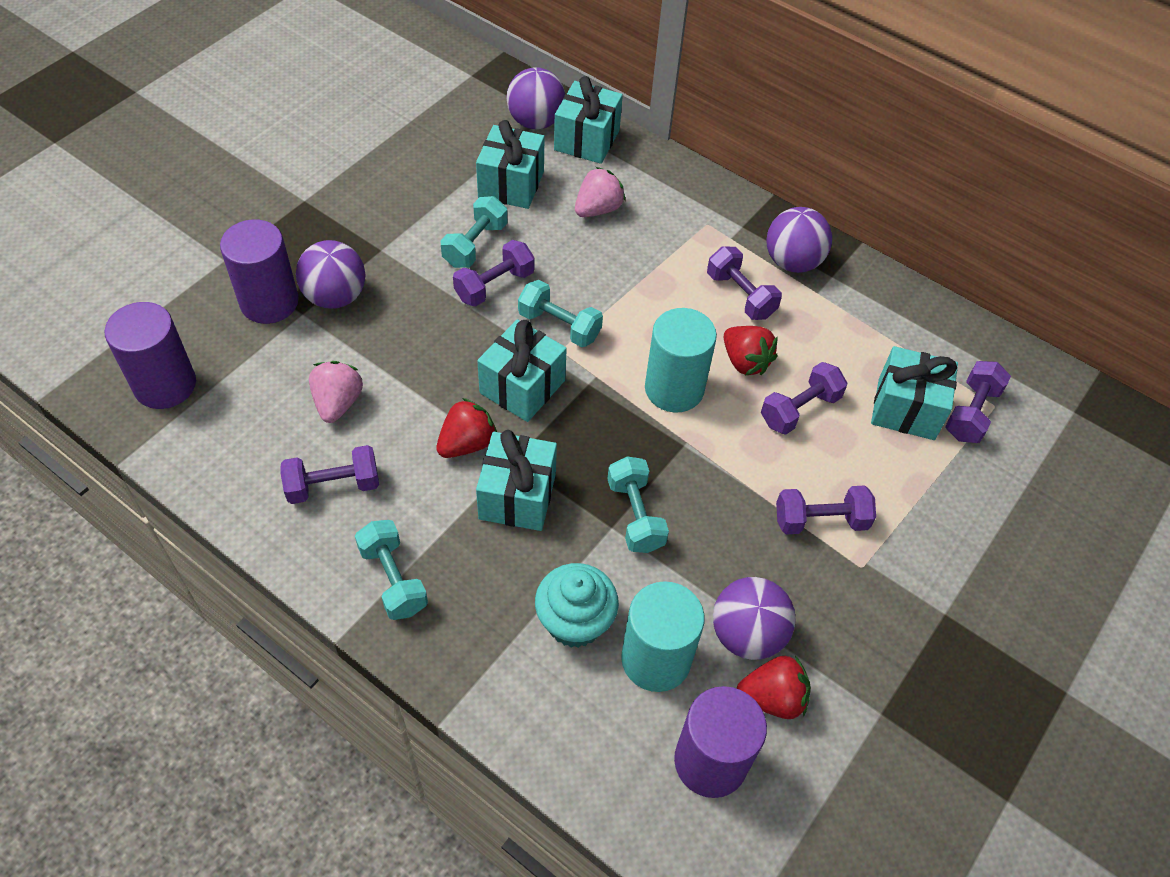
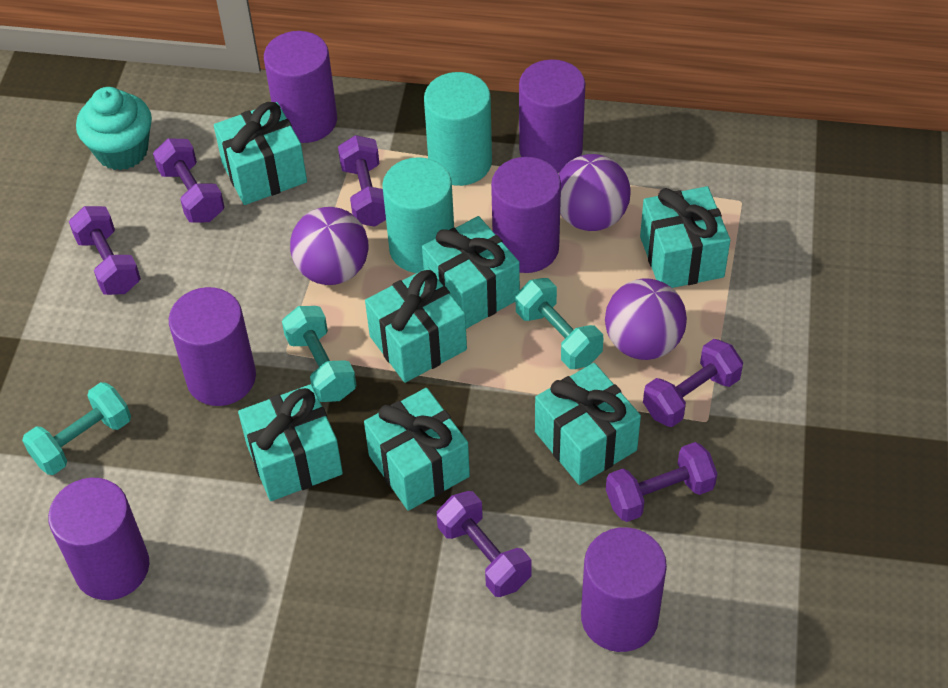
pink strawberry: [309,361,363,423] [575,167,626,217] = 2 -> none = 0
purple ball: [296,240,365,309] [506,67,565,129] [713,577,796,660] [766,207,832,273] = 4 -> [290,207,368,285] [559,154,631,231] [605,278,687,360] = 3
purple cylinder: [105,302,196,409] [220,219,299,324] [674,686,767,798] = 3 -> [48,478,150,600] [169,287,256,406] [264,31,337,143] [491,157,561,273] [519,59,585,172] [581,527,667,652] = 6
red strawberry: [436,398,497,458] [723,326,778,376] [737,655,811,719] = 3 -> none = 0
turquoise dumbbell: [355,520,428,620] [440,196,507,268] [518,280,603,347] [607,456,669,553] = 4 -> [22,382,131,475] [282,306,357,402] [516,278,603,369] = 3
turquoise gift: [476,120,544,209] [476,430,557,531] [477,319,567,422] [554,76,623,164] [871,346,958,440] = 5 -> [214,102,307,205] [238,384,343,501] [364,388,470,511] [365,268,467,383] [422,216,520,329] [535,363,641,485] [640,186,730,288] = 7

